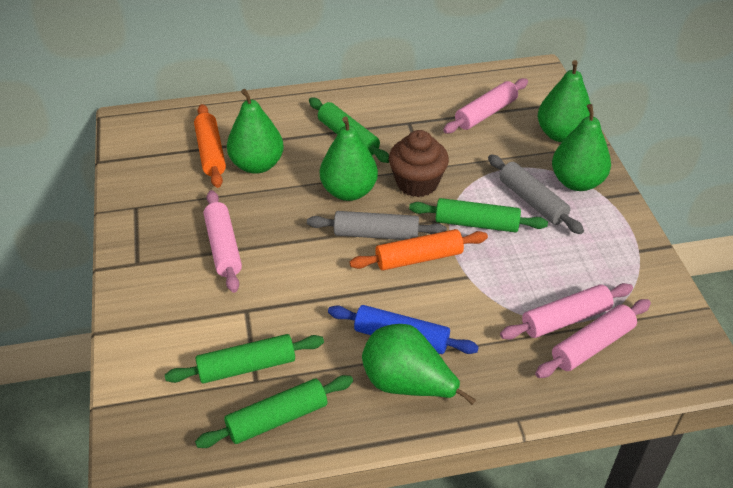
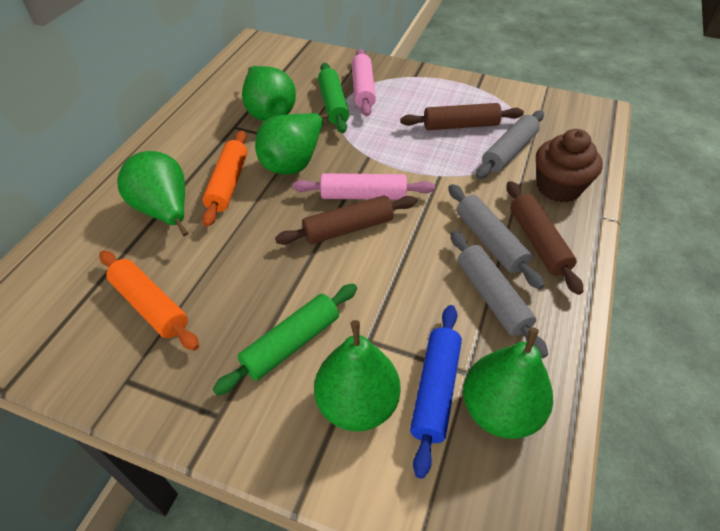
brown rolling pin: none = 0 -> [275,195,417,245] [401,103,524,130] [506,181,583,295] = 3
green rolling pin: [165,334,324,384] [195,375,353,448] [309,97,389,163] [409,198,548,233] = 4 -> [213,284,357,395] [318,63,349,133] = 2
grey rolling pin: [307,211,447,240] [488,155,584,234] = 2 -> [448,184,544,289] [451,230,548,358] [476,110,544,179] = 3
pink rolling pin: [204,190,242,293] [443,78,528,133] [500,283,633,340] [535,299,651,378] = 4 -> [293,173,435,200] [352,49,376,117] = 2

